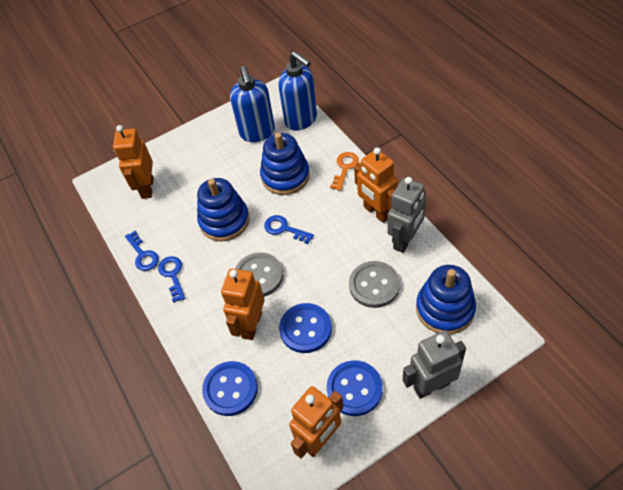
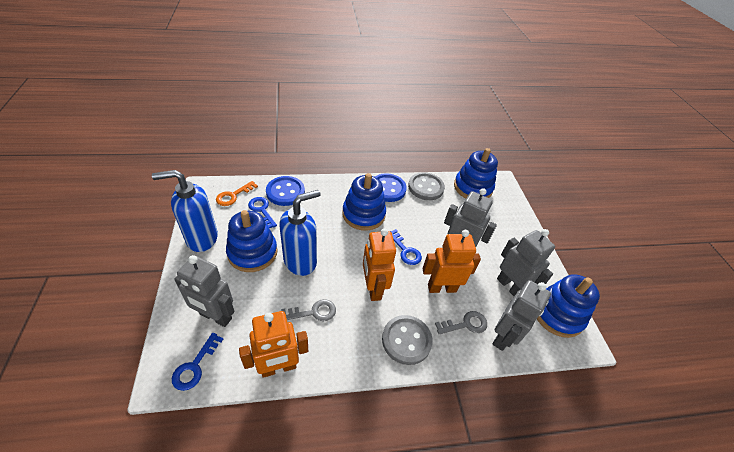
blue button: [202,361,258,416] [279,303,332,353] [327,360,383,416] = 3 -> [266,176,305,206] [375,173,407,202] = 2
blue stacking toy: [197,178,250,241] [260,132,310,195] [416,265,476,335] = 3 -> [226,210,277,272] [342,173,386,231] [454,148,498,198] [537,274,600,338] = 4
grey key: none = 0 -> [281,299,336,321] [435,311,487,334] = 2
grey robot: [387,177,426,253] [403,331,466,399] = 2 -> [174,255,235,327] [444,188,497,247] [493,280,551,351] [497,229,555,296] = 4
orange robot: [113,125,154,199] [221,269,265,340] [289,386,344,459] [354,147,398,223] = 4 -> [239,311,308,378] [363,228,396,301] [422,230,481,293] = 3

